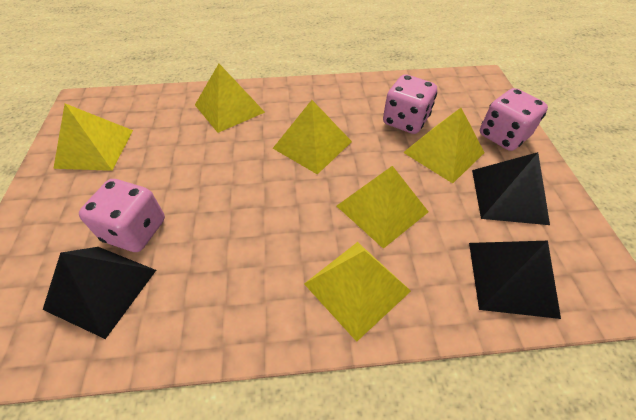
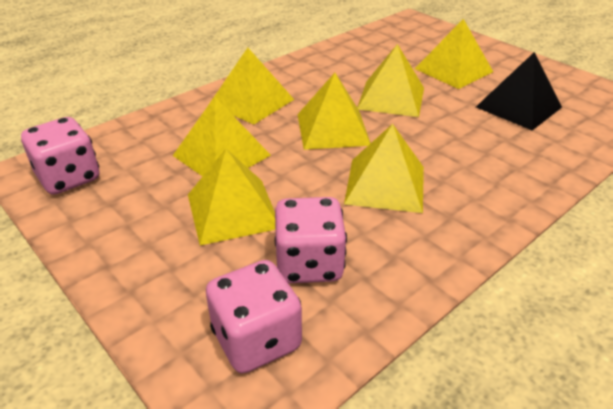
black pyramid: [43,247,156,339] [469,241,561,319] [472,152,550,225] = 3 -> [476,52,562,131] = 1
yellow pyramid: [53,104,133,171] [195,64,265,133] [273,100,352,175] [304,242,411,342] [337,166,429,249] [403,108,485,183] = 6 -> [173,96,271,177] [188,149,275,245] [211,48,294,125] [297,73,371,150] [344,124,424,213] [357,44,424,117] [415,19,493,89] = 7

